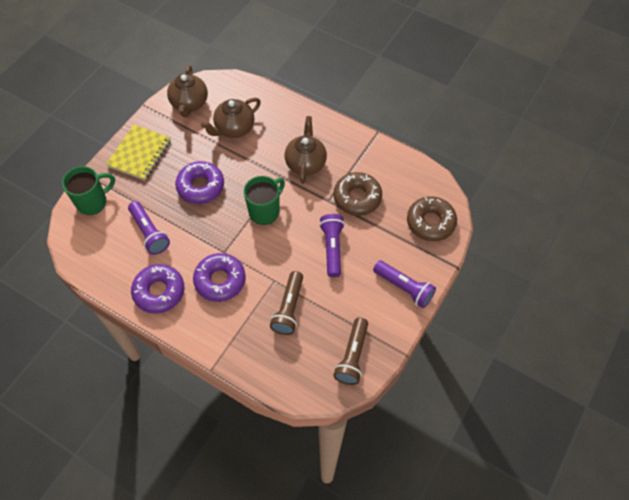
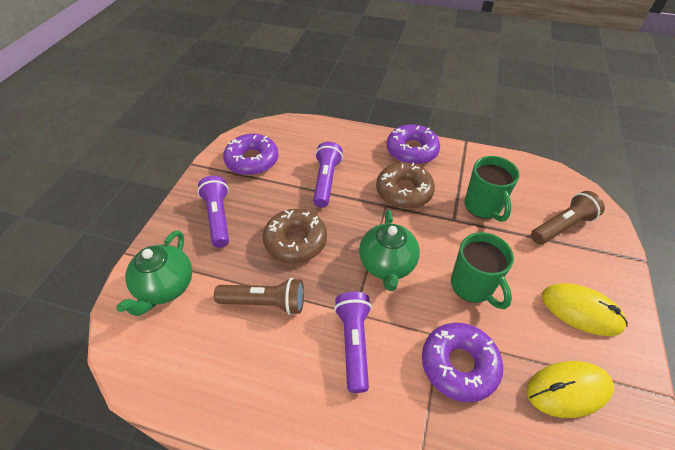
brown teapot: [167,65,208,117] [201,98,261,138] [285,116,327,184] = 3 -> none = 0
green teapot: none = 0 -> [116,230,192,316] [359,210,420,291] = 2
yellow mouse: none = 0 -> [527,361,614,418] [542,283,627,336] = 2
yellow notebook: [106,124,171,180] = 1 -> none = 0

